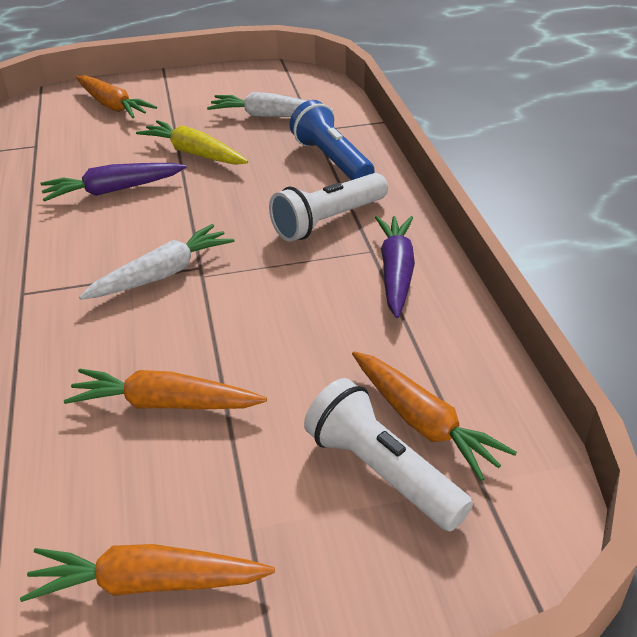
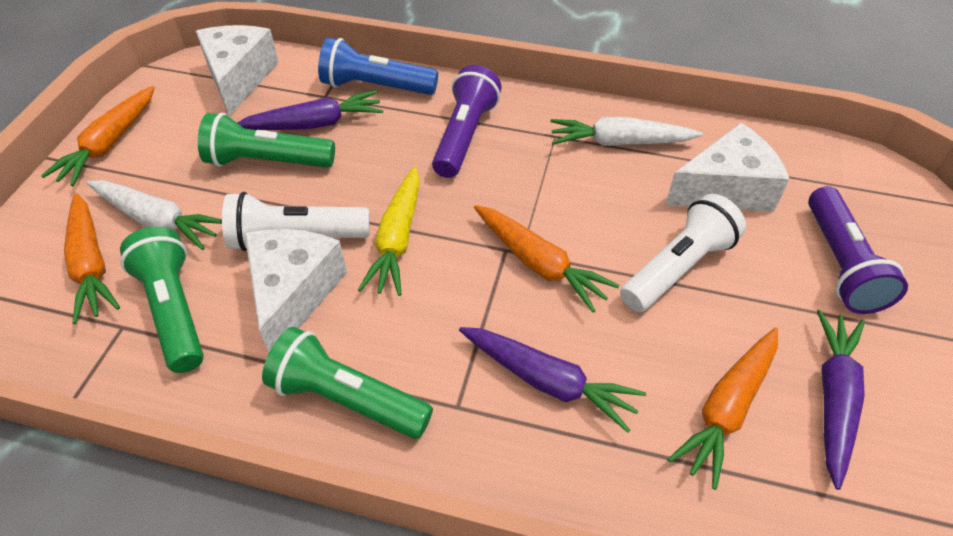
green flashlight: none = 0 -> [120,227,204,373] [198,113,335,168] [262,327,433,439] = 3
purple carrot: [40,163,187,202] [375,216,415,318] = 2 -> [237,90,383,130] [459,327,646,433] [817,310,865,490] = 3
purple flashlight: none = 0 -> [432,65,502,178] [808,186,908,314] = 2
white cheese: none = 0 -> [196,25,279,116] [245,229,347,352] [665,123,790,212] = 3

